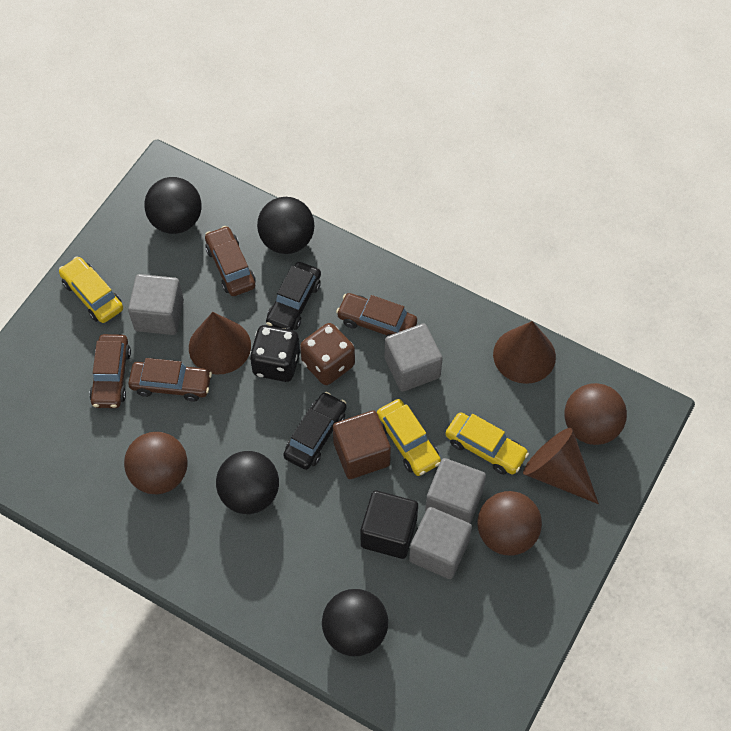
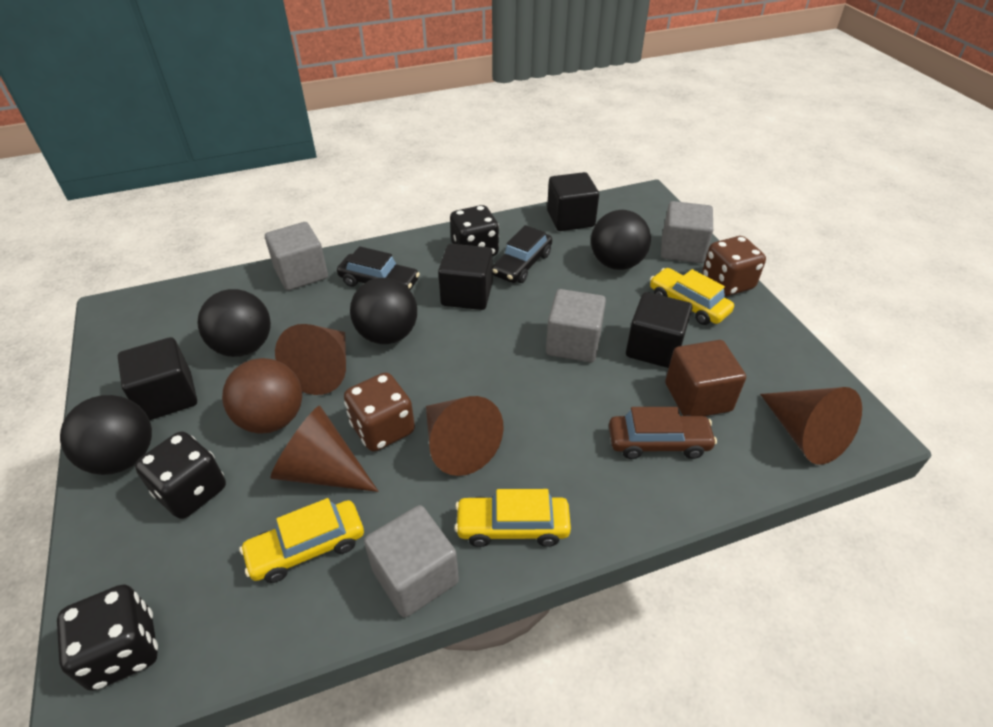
black cube: [361,491,418,559] = 1 -> [118,337,197,420] [438,244,493,310] [547,172,599,231] [626,292,692,368] = 4
black dice: [250,325,300,382] = 1 -> [57,585,158,691] [135,432,226,519] [450,205,499,256] = 3
brown ball: [124,432,188,494] [478,491,542,555] [565,383,627,445] = 3 -> [222,358,302,433] = 1
brown car: [89,334,131,408] [128,358,212,402] [205,226,256,296] [336,293,417,336] = 4 -> [609,407,717,459] = 1
brown cone: [189,312,251,375] [493,321,556,384] [523,428,599,504] = 3 -> [271,406,378,492] [275,324,346,395] [426,396,504,476] [760,387,862,465] = 4
brown dice: [300,323,355,385] = 1 -> [344,372,415,451] [702,236,766,296] = 2

